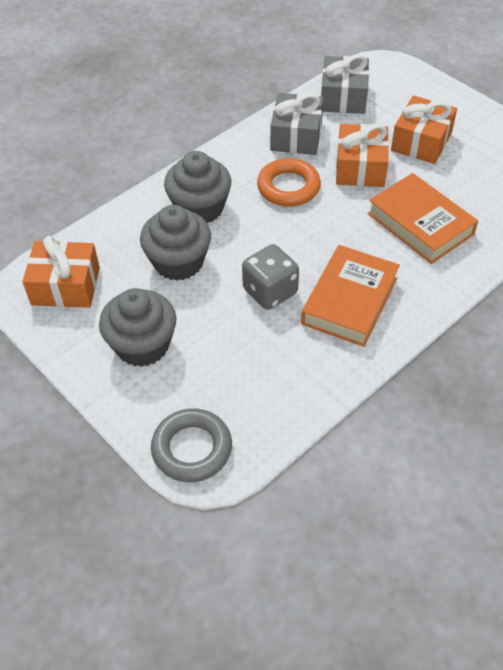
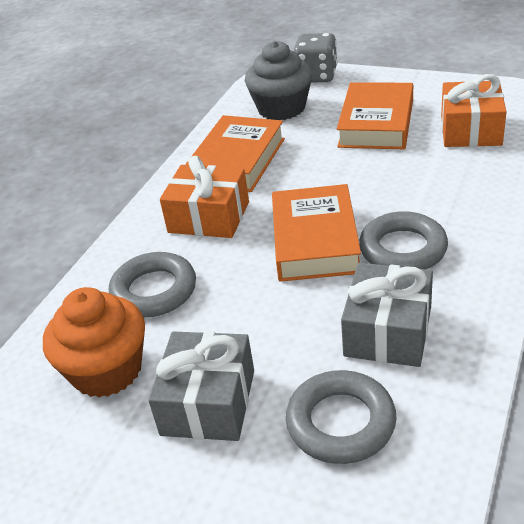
grey cupcake: [99,288,176,367] [140,205,211,281] [164,151,231,223] = 3 -> [245,41,312,120] = 1
grey ring: [151,409,232,482] = 1 -> [109,252,196,317] [286,370,396,464] [359,211,448,269] = 3
orange book: [301,245,400,347] [367,173,478,264] = 2 -> [185,115,285,192] [272,184,361,282] [337,82,413,149] = 3
orange cupcake: none = 0 -> [43,287,145,398] = 1
orange gift: [22,236,100,308] [336,124,389,187] [391,95,457,164] = 3 -> [160,156,249,238] [441,74,506,147] = 2
orange ring: [257,158,321,206] = 1 -> none = 0

